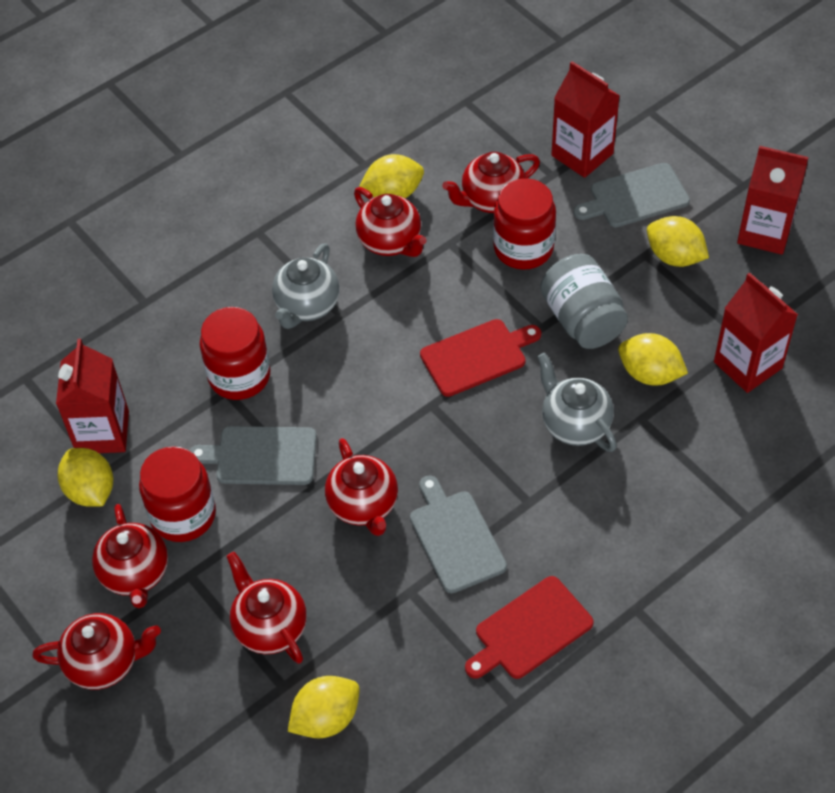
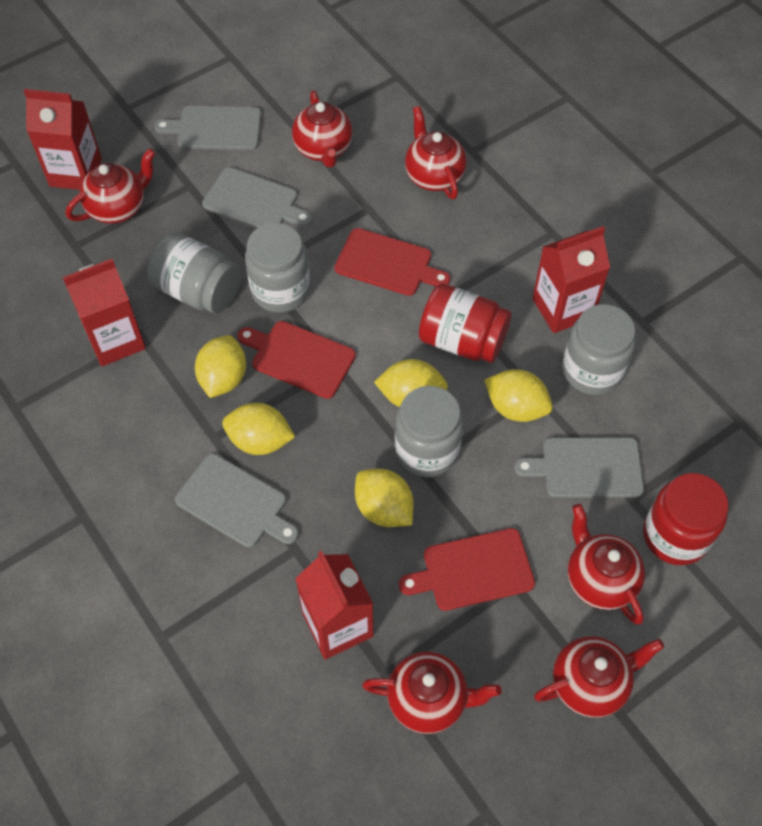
grey cutting board: [189,426,317,485] [410,475,507,593] [574,163,690,227] = 3 -> [154,106,261,150] [175,454,298,548] [202,167,312,228] [514,437,644,498] = 4
grey jar: [540,254,628,349] = 1 -> [147,232,241,314] [245,223,310,313] [395,386,463,477] [562,304,635,395] = 4
grey teapot: [272,243,340,329] [537,353,617,452] = 2 -> none = 0
red cutting board: [420,319,541,397] [465,576,594,679] = 2 -> [237,321,356,399] [334,228,450,296] [399,528,535,611] = 3
red jar: [139,446,216,542] [200,307,271,400] [493,178,556,270] = 3 -> [419,284,512,363] [643,473,728,565] = 2

